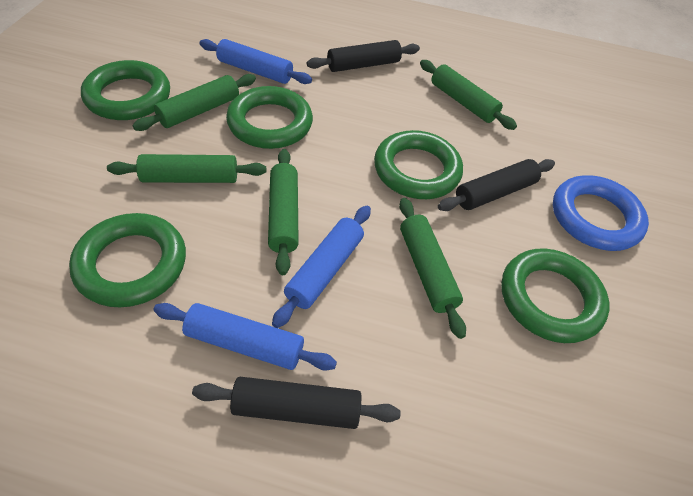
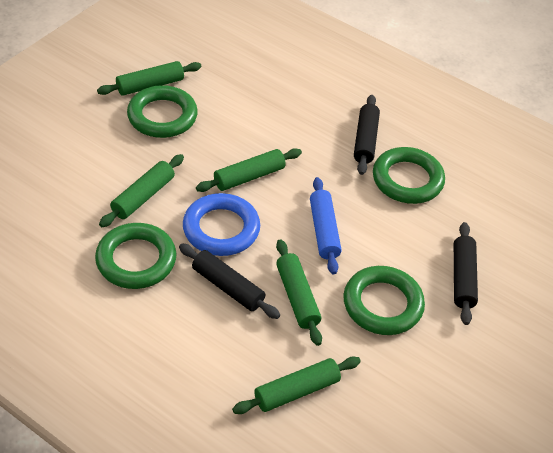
blue rolling pin: [154,303,337,371] [199,39,312,84] [272,206,371,328] = 3 -> [310,177,341,274] = 1
green ring: [69,213,186,308] [81,60,170,120] [226,86,313,149] [374,130,463,199] [501,249,609,343] = 5 -> [95,223,176,289] [127,85,198,138] [343,266,425,335] [373,147,445,204] = 4

